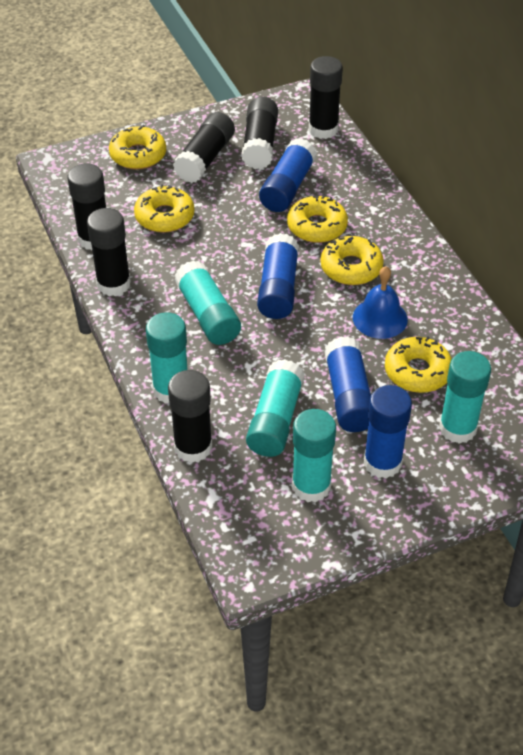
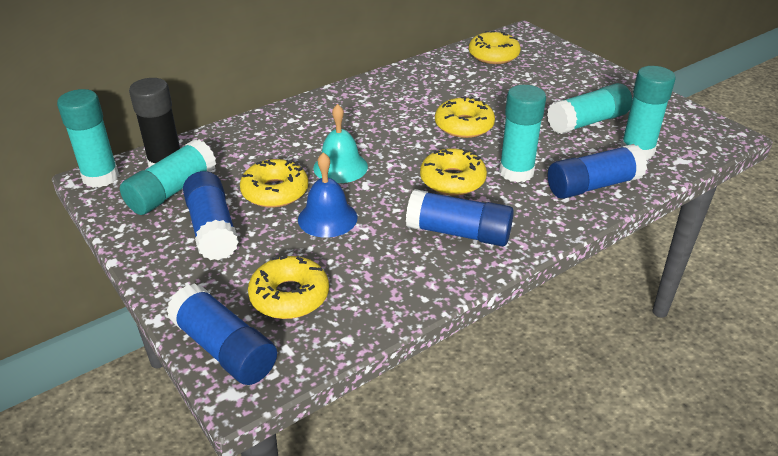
black glue stick: [67,163,106,250] [87,208,131,296] [168,370,212,463] [173,112,235,183] [242,97,278,169] [309,56,343,139] = 6 -> [129,78,180,167] = 1
turquoise bell: none = 0 -> [313,104,368,183] = 1

